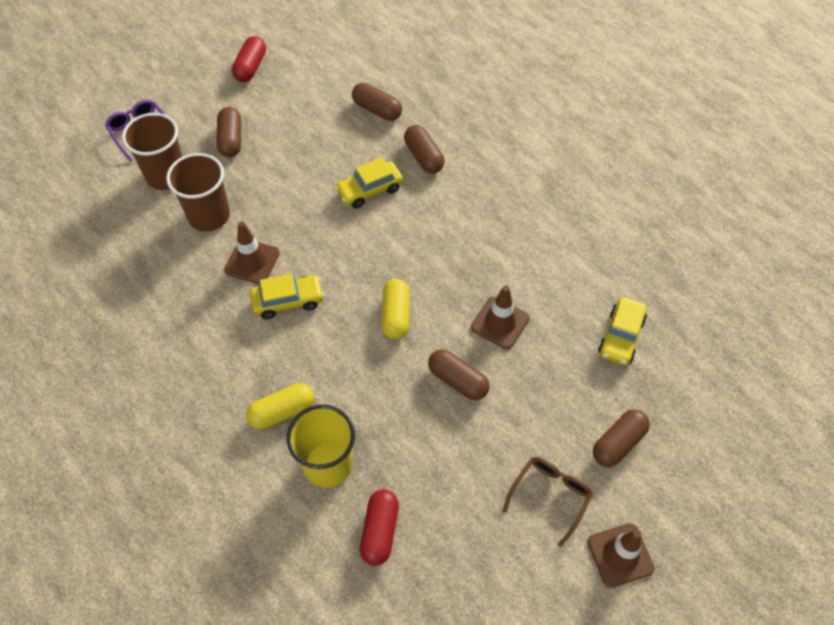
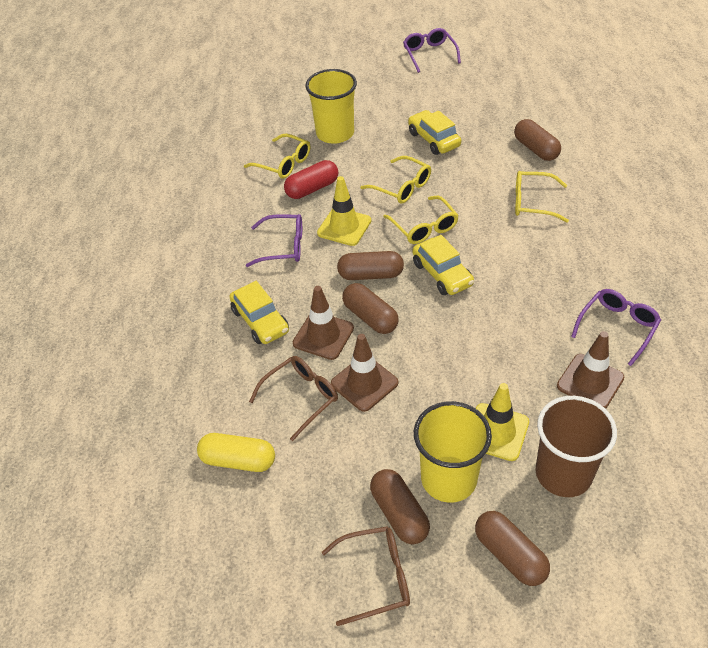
brown cup: [122,113,183,190] [166,153,230,231] = 2 -> [536,396,617,497] = 1
brown glasses: [503,457,593,547] = 1 -> [249,356,338,441] [322,526,410,626] = 2
purple glasses: [105,100,166,162] = 1 -> [246,214,302,267] [403,28,461,73] [571,289,661,366] = 3
red capsule: [232,36,266,82] [360,489,399,566] = 2 -> [284,160,338,199] = 1
yellow capsule: [246,383,314,429] [382,279,410,340] = 2 -> [197,433,275,472] = 1
yellow cup: [287,404,355,487] = 1 -> [305,69,357,144] [414,401,492,502] = 2
yellow glasses: none = 0 -> [244,134,310,179] [360,156,431,204] [383,196,459,244] [515,171,569,223] = 4
yellow traffic cone: none = 0 -> [317,176,371,246] [476,383,529,461] = 2

